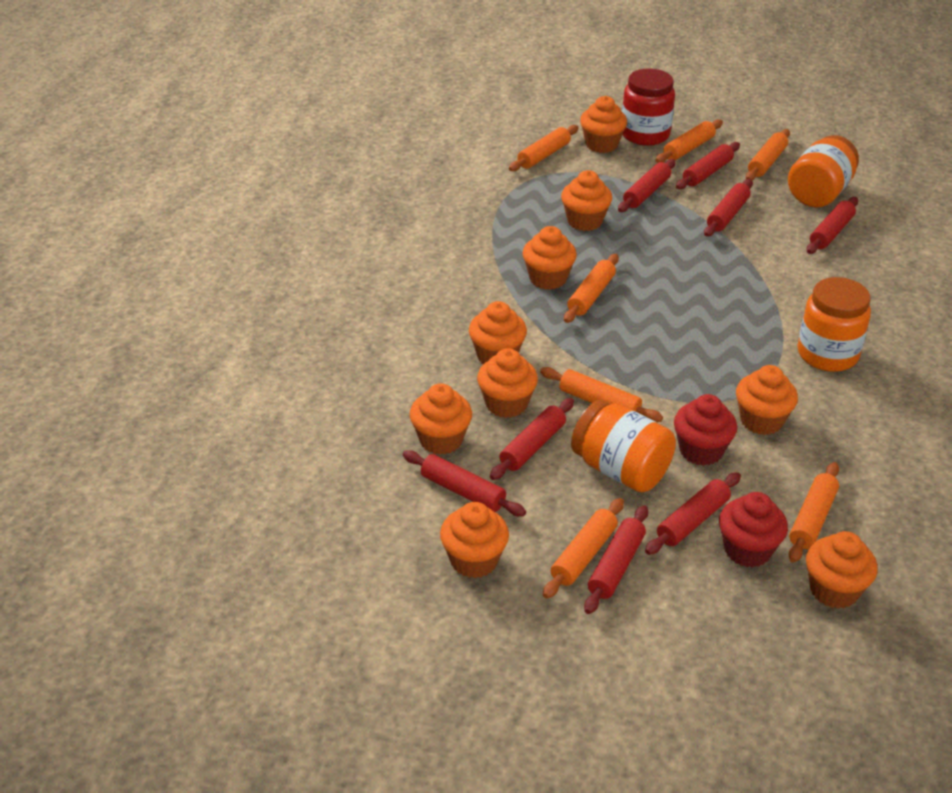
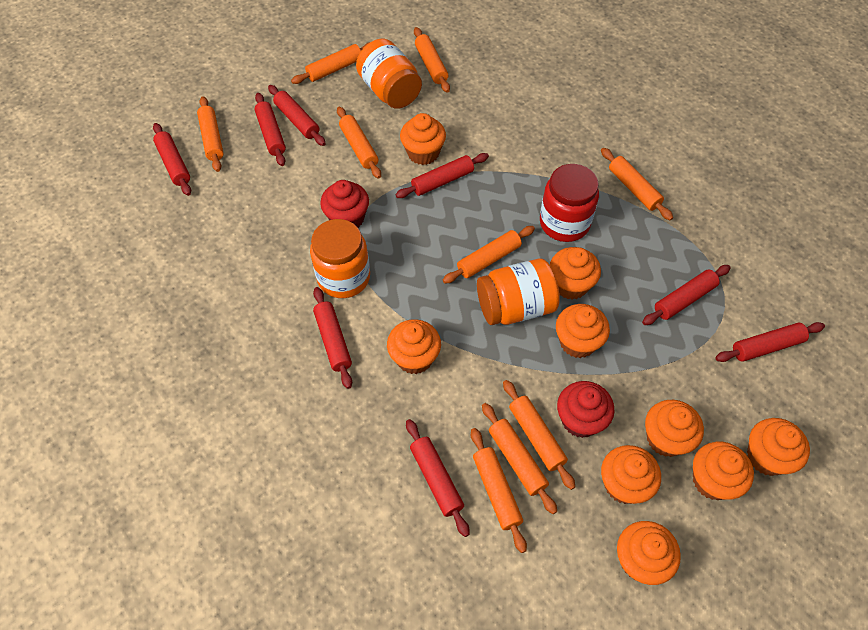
orange rolling pin: [509,125,578,171] [540,367,663,422] [543,498,624,599] [564,254,619,323] [655,119,723,163] [746,129,790,180] [788,462,839,563] = 7 -> [197,96,224,172] [291,42,370,84] [337,106,381,179] [414,27,450,93] [443,226,535,283] [471,428,527,553] [482,403,557,514] [503,380,575,490] [601,148,673,220] = 9

